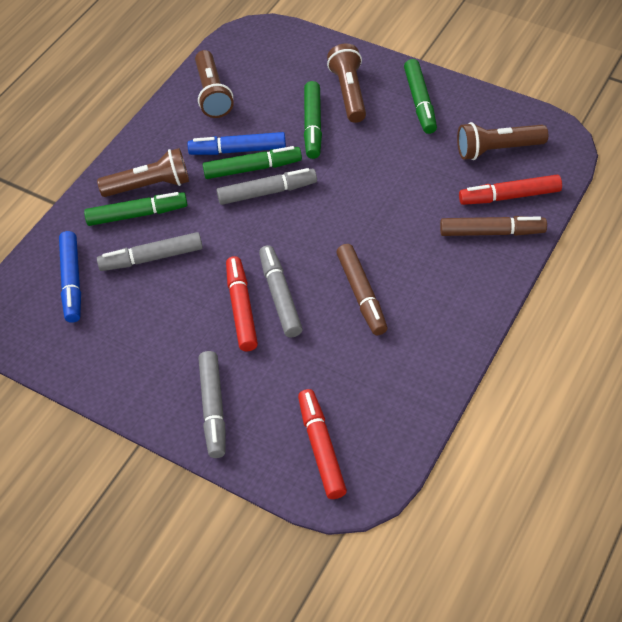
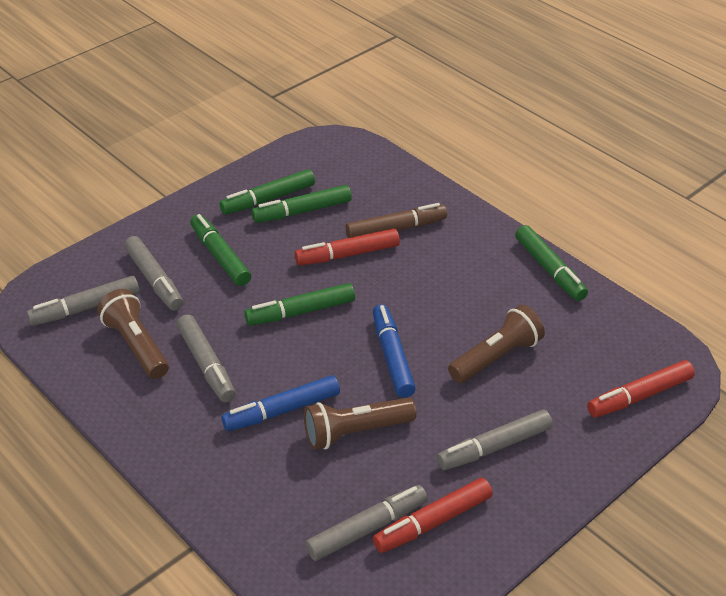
brown flashlight: [97,148,189,197] [195,50,234,118] [327,43,366,123] [457,122,548,160] = 4 -> [97,289,169,379] [304,397,417,450] [448,305,545,383] = 3
brown marker: [336,244,388,335] [440,216,547,236] = 2 -> [346,203,447,238] = 1
green marker: [84,192,187,226] [202,146,302,179] [304,81,322,159] [404,59,437,134] = 4 -> [190,214,251,286] [220,169,315,214] [244,283,355,326] [251,185,352,223] [515,225,588,301] = 5
grey marker: [97,232,203,271] [199,351,226,458] [217,168,317,205] [259,245,303,337] = 4 -> [27,276,139,326] [124,236,183,311] [177,314,236,402] [305,485,428,561] [437,409,553,470] = 5

